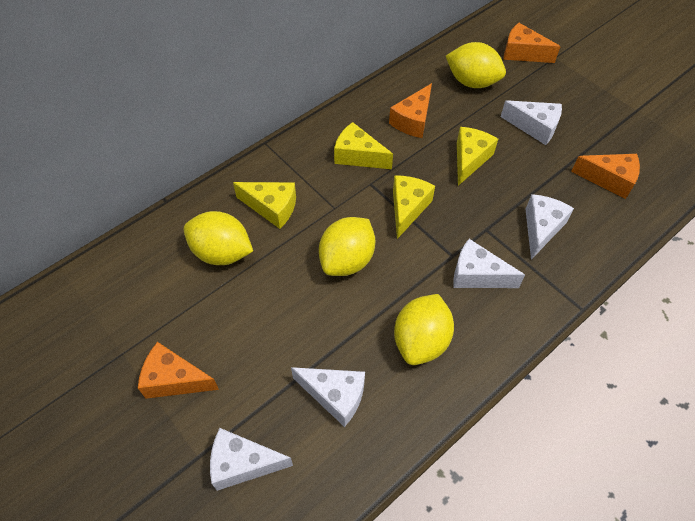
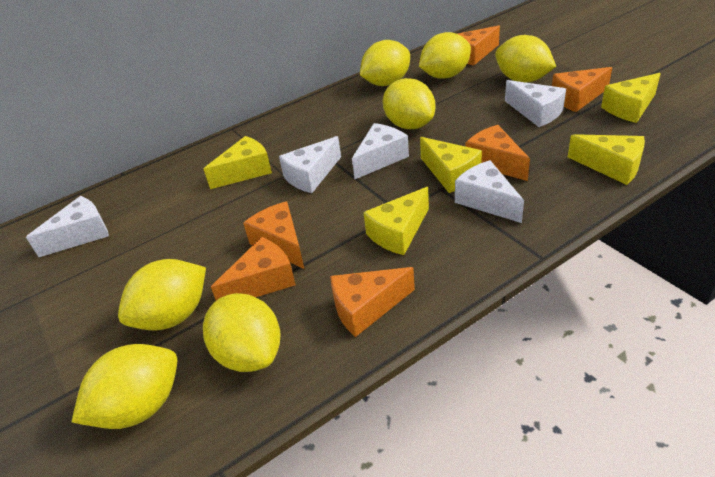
orange cheese: [138,342,219,399] [389,83,432,138] [504,23,561,63] [571,154,640,199] = 4 -> [211,237,296,300] [243,201,304,269] [330,267,415,337] [458,26,500,66] [466,125,530,181] [552,67,612,112] = 6
yellow cheese: [233,182,296,229] [334,122,393,169] [393,175,435,239] [457,127,498,186] = 4 -> [204,136,272,189] [363,187,429,255] [420,137,482,193] [568,134,645,185] [601,73,661,123] = 5
yellow lemon: [184,211,253,265] [319,217,375,276] [394,294,454,365] [446,42,506,88] = 4 -> [72,344,177,429] [118,259,206,330] [203,293,281,372] [360,40,410,86] [383,78,435,129] [419,32,471,79] [495,35,556,82] = 7

